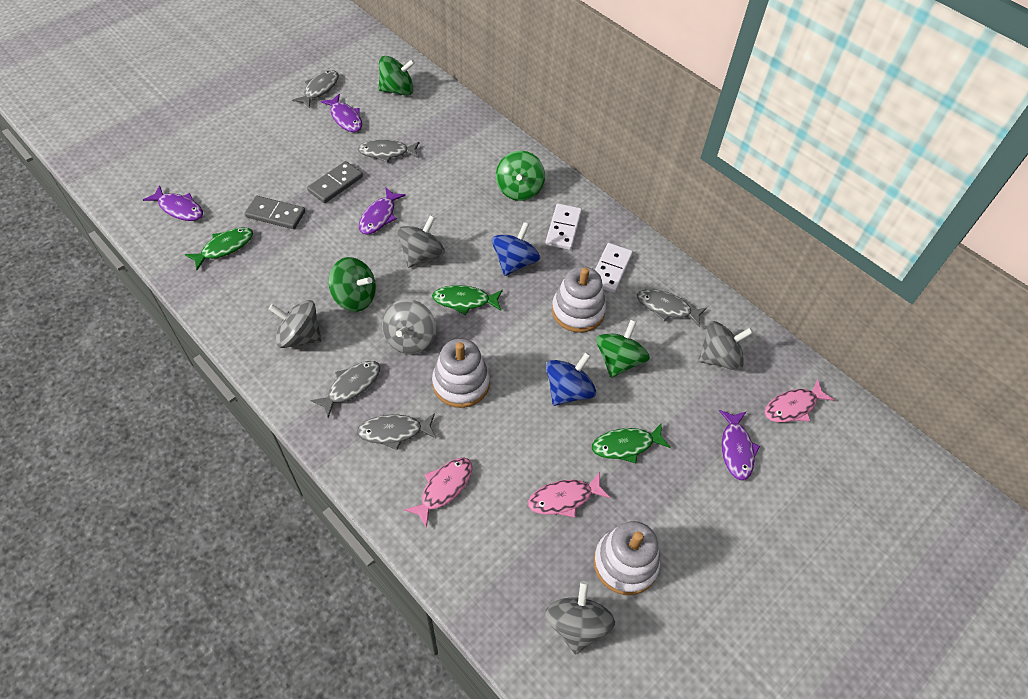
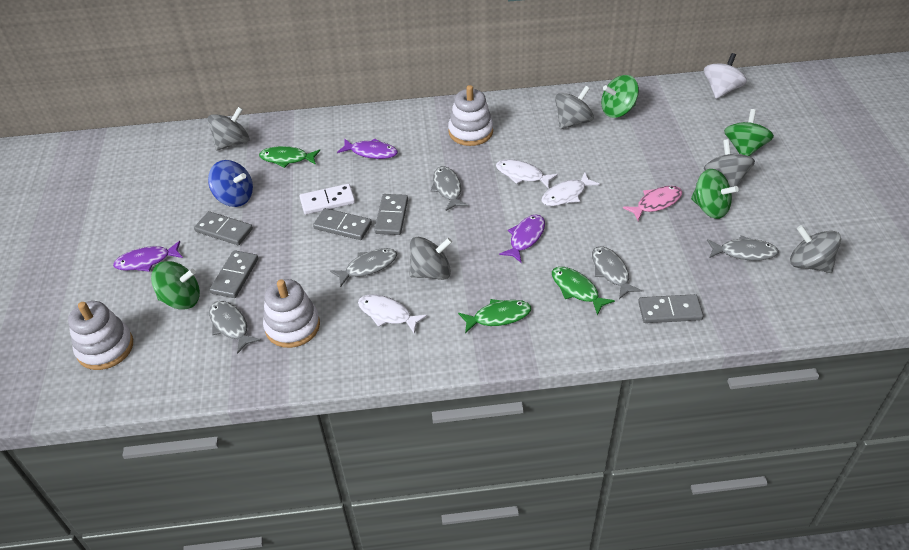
blue spinning top: [492,222,540,276] [546,352,596,406] = 2 -> [208,160,253,207] = 1
grey domino: [245,196,305,229] [307,161,363,203] = 2 -> [194,211,253,245] [209,250,258,298] [313,208,372,240] [374,194,408,235] [638,294,703,323] = 5
pink fish: [404,458,472,528] [528,472,610,518] [765,379,834,422] = 3 -> [623,186,682,221] = 1
purple fish: [143,185,203,221] [320,94,362,132] [359,187,406,234] [719,410,760,481] = 4 -> [113,241,183,272] [337,138,398,159] [499,215,545,262] = 3
white domino: [546,204,582,250] [595,243,633,293] = 2 -> [300,184,355,215] = 1
white fish: none = 0 -> [358,295,427,333] [496,159,558,189] [541,172,600,206] = 3
white spinning top: none = 0 -> [704,53,747,99] = 1

